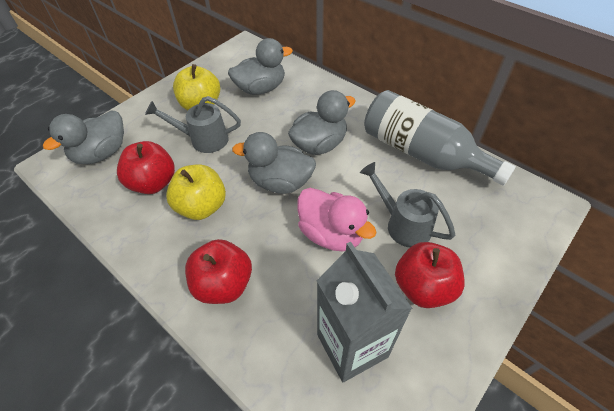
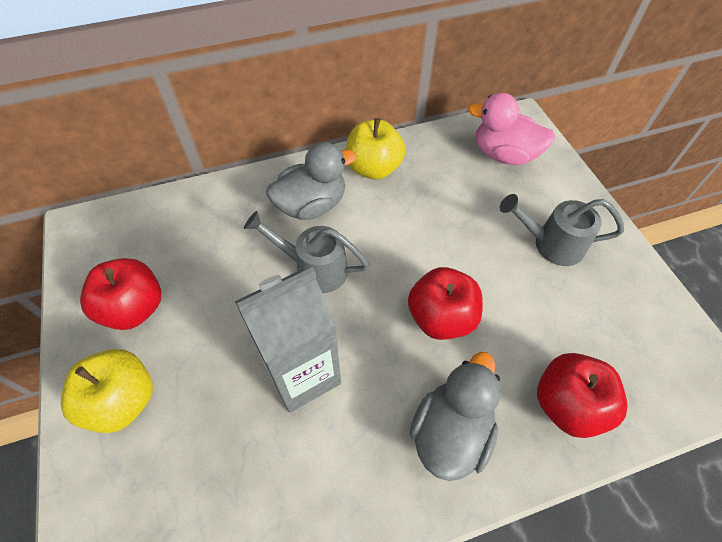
grey bottle: [364,90,516,186] = 1 -> none = 0
grey duck: [43,111,124,164] [228,38,293,95] [232,132,316,194] [288,90,356,155] = 4 -> [266,142,357,220] [410,352,501,481] = 2

